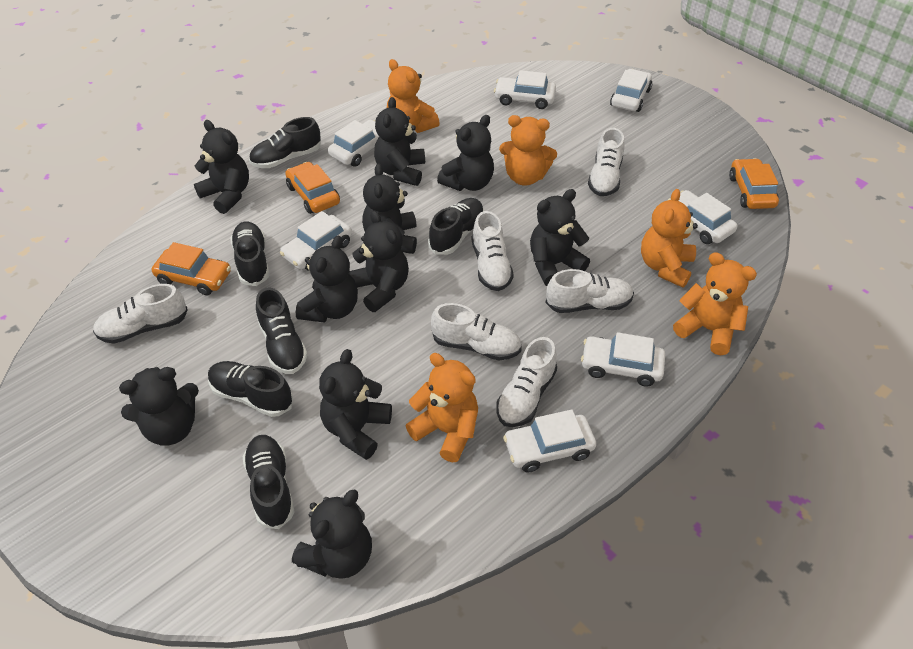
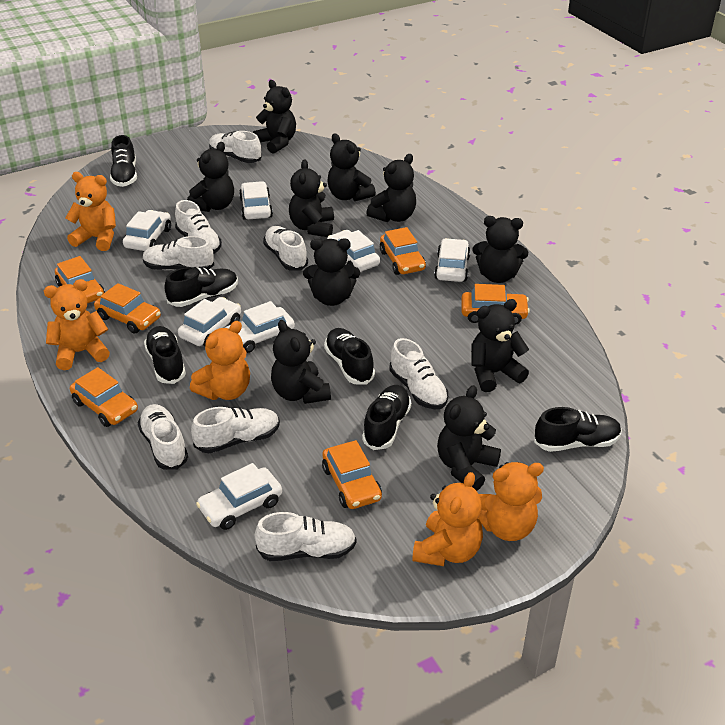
orange car: [152,242,231,295] [285,162,340,214] [729,158,779,209] = 3 -> [55,256,105,303] [70,367,138,427] [94,283,161,334] [322,440,382,509] [380,227,426,275] [461,284,530,325] = 6
white shoe: [93,284,188,344] [431,303,522,360] [472,211,514,291] [496,337,557,427] [546,269,634,313] [588,128,624,196] = 6 -> [138,404,188,470] [143,236,214,270] [175,200,222,254] [191,407,280,453] [209,131,262,163] [255,512,356,561] [263,226,308,271] [389,338,448,409] = 8

